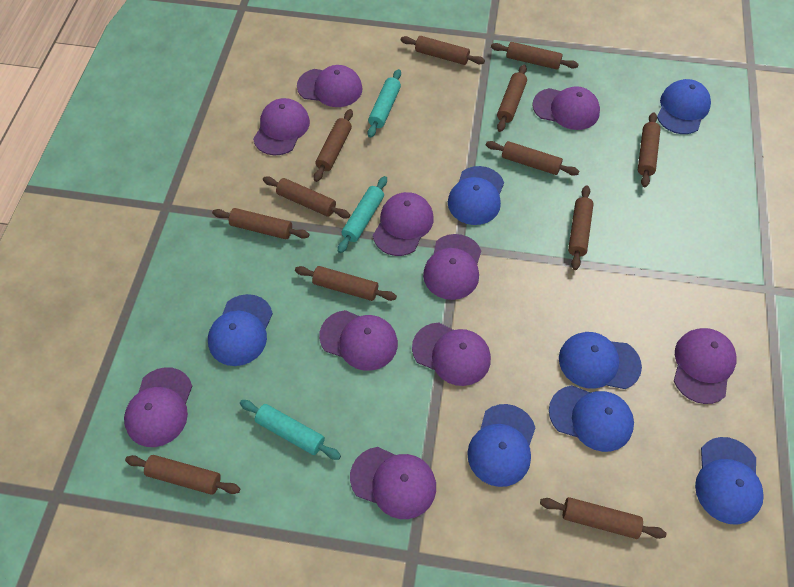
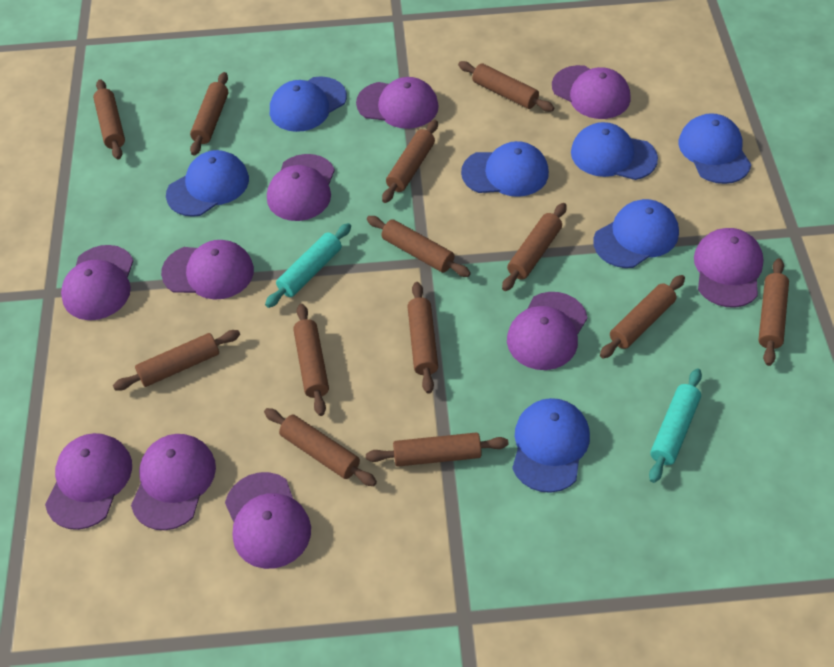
brown rolling pin: [125,455,240,495] [212,208,309,239] [263,176,350,219] [295,266,397,301] [314,109,353,182] [401,36,485,65] [486,141,579,176] [491,42,579,70] [497,65,527,132] [540,497,666,539] [568,185,594,270] [638,112,661,187] = 12 -> [93,79,125,160] [113,330,240,391] [190,72,228,156] [264,408,377,486] [293,304,329,416] [366,432,509,467] [367,216,471,277] [382,120,438,203] [407,282,438,394] [458,61,554,112] [502,203,567,291] [600,275,685,359] [758,258,789,366] = 13
turquoise rolling pin: [240,400,341,460] [338,176,387,253] [368,69,401,138] = 3 -> [265,223,351,308] [649,368,702,483] = 2

